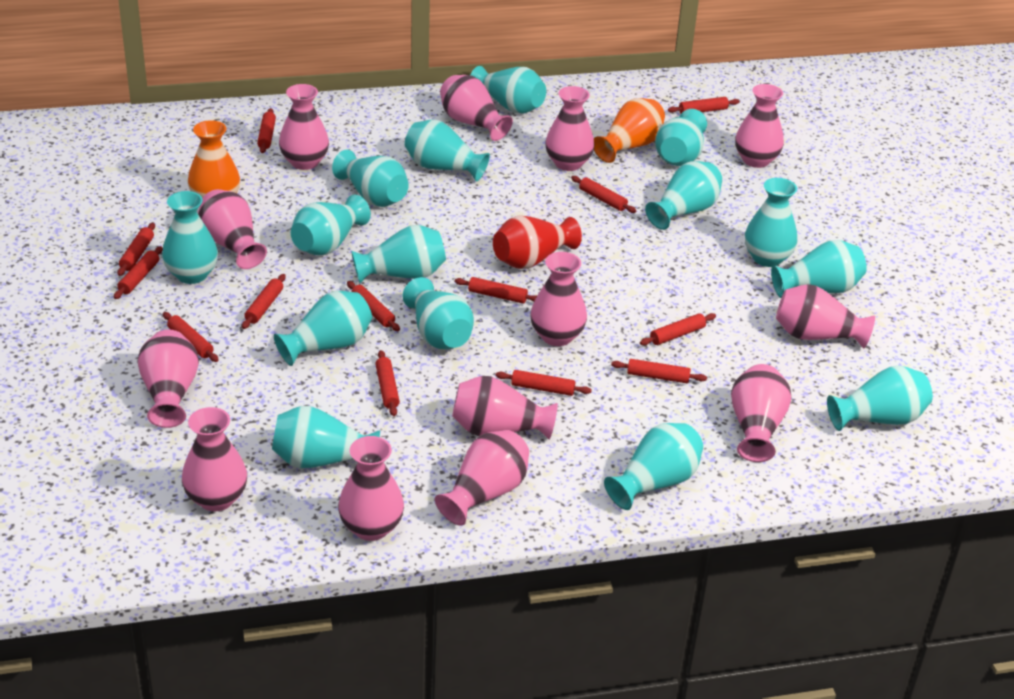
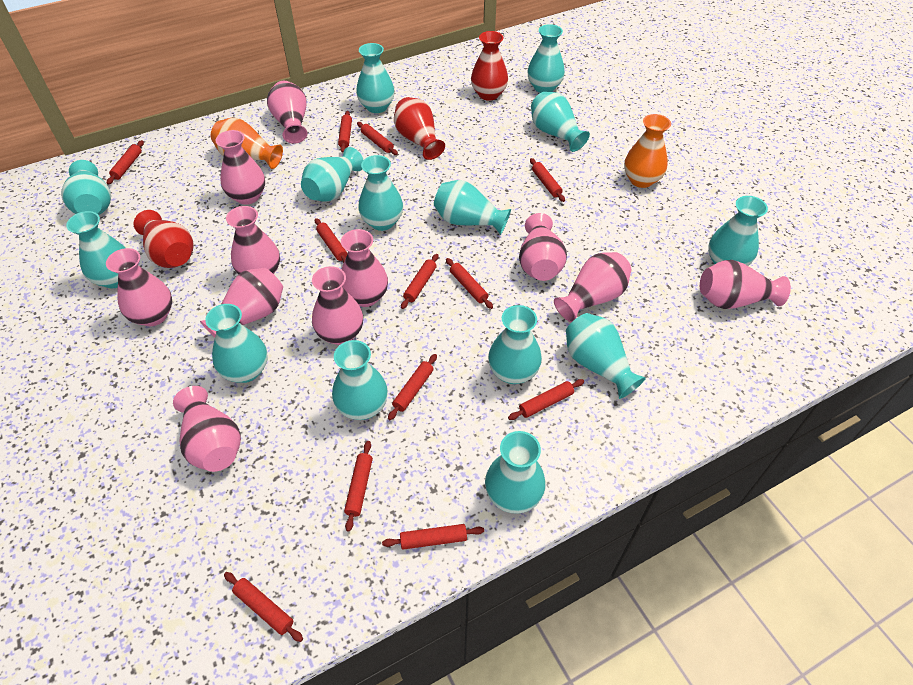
pink vase: [138,330,199,428] [182,407,247,511] [198,189,267,269] [279,84,329,170] [338,436,404,541] [435,430,529,526] [440,75,513,141] [452,376,558,440] [530,252,587,346] [545,86,594,171] [731,364,792,462] [735,84,784,168] [776,284,875,348] = 13 -> [106,248,172,326] [173,386,241,472] [200,268,283,338] [216,130,265,205] [226,206,280,274] [267,81,308,144] [312,266,363,345] [341,229,388,307] [519,213,567,281] [554,252,631,322] [700,260,791,309] = 11
red rolling pin: [114,246,163,299] [117,223,155,276] [163,312,219,362] [242,274,286,329] [257,108,276,153] [347,281,400,331] [375,350,400,416] [454,277,537,304] [495,370,592,396] [571,176,636,213] [611,359,707,383] [640,313,716,345] [668,97,740,113] = 13 -> [107,140,144,184] [224,572,303,642] [315,218,348,263] [338,111,352,153] [344,441,373,532] [357,122,398,155] [382,524,484,550] [388,354,437,420] [401,254,438,309] [446,258,493,309] [508,379,584,420] [530,158,565,202] = 12
red vase: [493,216,582,269] = 1 -> [134,210,194,268] [394,97,445,160] [471,31,508,101] = 3
turquoise vase: [162,191,218,284] [272,406,380,468] [274,291,372,366] [291,195,371,256] [332,150,409,207] [351,225,446,283] [402,277,474,349] [404,119,490,182] [470,66,546,114] [604,423,703,510] [645,161,722,230] [655,109,707,166] [745,178,797,267] [771,240,867,298] [827,366,933,431] = 15 -> [61,160,111,215] [66,211,126,288] [205,304,268,383] [301,147,363,202] [332,340,388,420] [356,43,395,113] [358,155,403,231] [434,180,511,235] [485,431,546,514] [488,305,542,384] [527,24,565,93] [531,92,590,152] [566,313,646,399] [708,196,768,266] = 14

